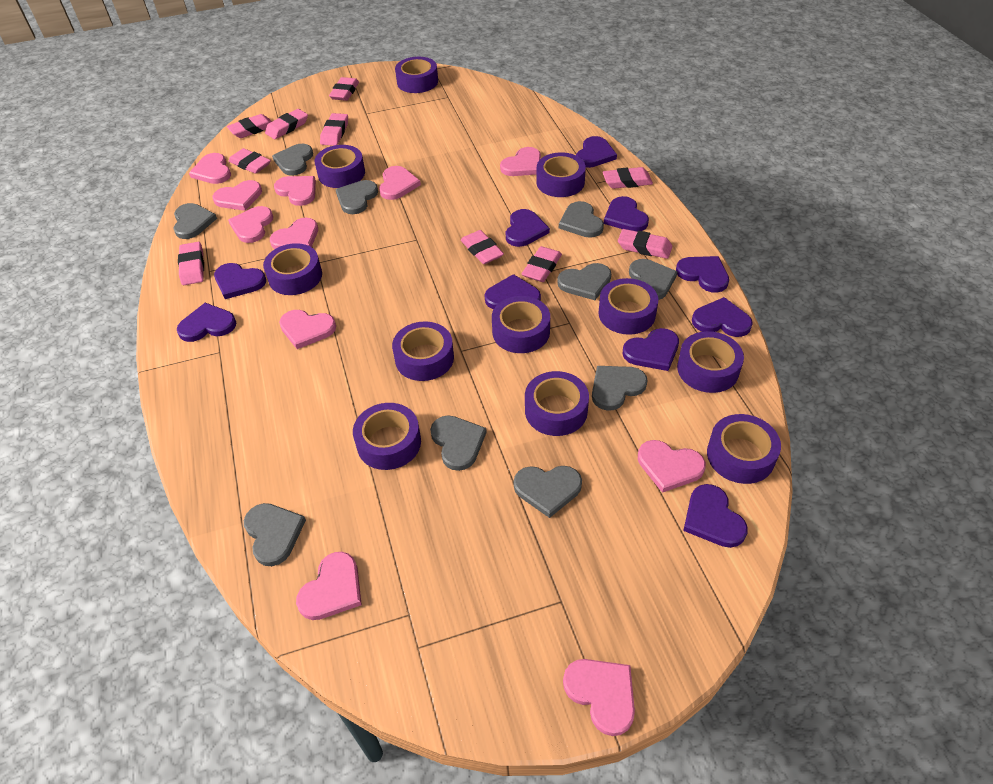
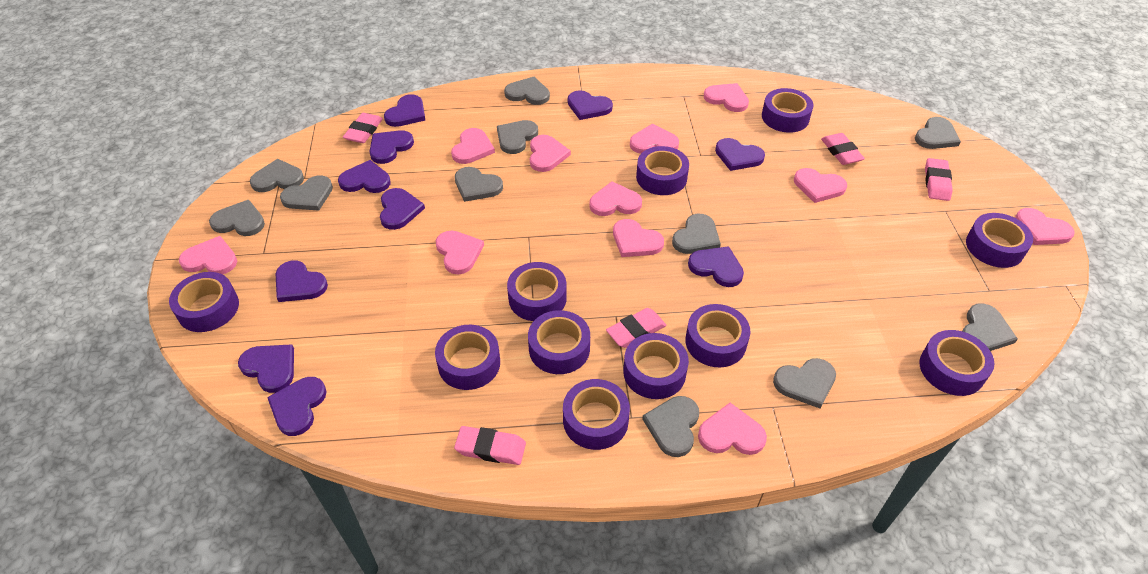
grey heart: [173,203,217,239] [244,503,306,566] [272,144,313,176] [335,180,378,214] [430,415,487,471] [514,466,582,518] [557,263,611,300] [559,201,604,238] [592,366,648,411] [629,259,678,300] = 10 -> [209,200,265,236] [250,159,304,192] [280,176,333,211] [455,167,503,202] [497,120,538,154] [504,77,550,105] [642,396,699,457] [672,214,721,254] [773,358,836,408] [915,117,961,149] [962,303,1018,351] = 11
pink eraser: [178,242,204,285] [227,114,272,138] [228,148,271,174] [265,109,308,139] [320,113,348,146] [329,77,359,101] [461,230,504,264] [522,246,562,282] [603,167,653,189] [618,229,672,259] = 10 -> [343,113,383,143] [454,426,526,465] [606,308,667,348] [821,133,865,165] [925,158,953,201] = 5

